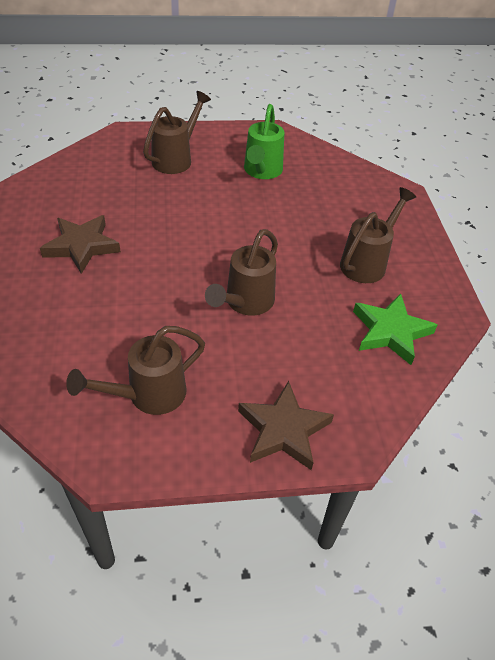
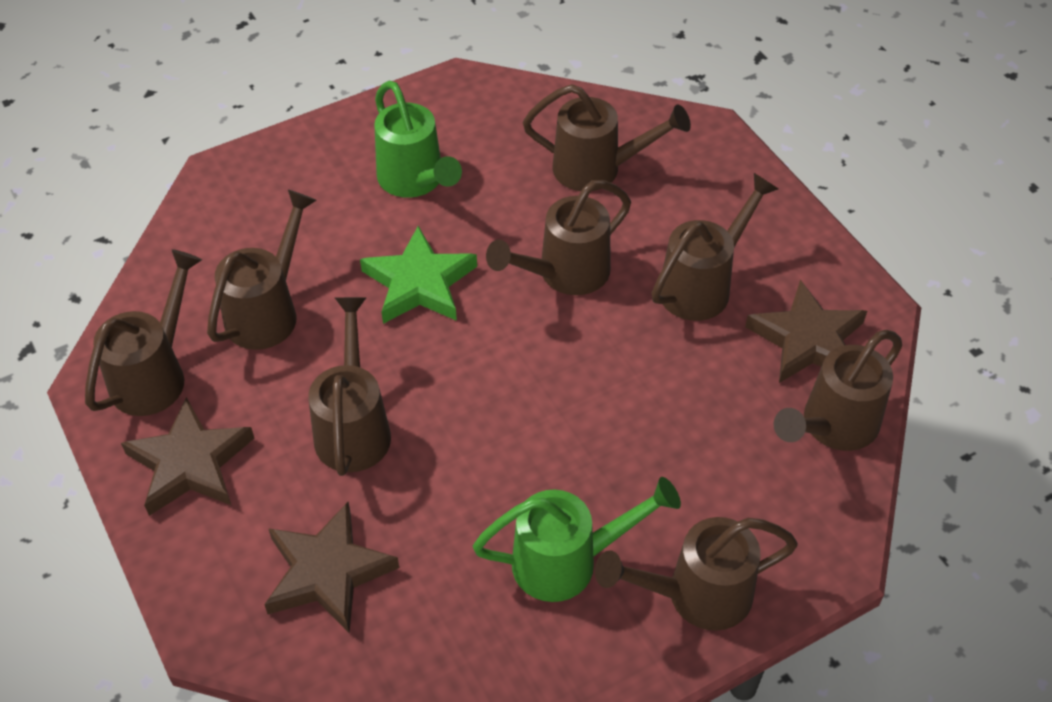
brown star: [40,215,121,274] [238,381,334,470] = 2 -> [121,397,254,516] [264,502,399,633] [745,280,867,383] = 3
brown watering can: [66,326,205,415] [143,91,211,174] [205,229,278,315] [340,187,416,283] = 4 -> [85,249,202,416] [207,190,317,350] [308,297,391,476] [486,180,631,295] [523,84,691,191] [595,517,798,631] [652,173,778,321] [774,330,902,451] = 8
green watering can: [244,104,284,179] = 1 -> [374,81,462,198] [473,477,681,602] = 2

